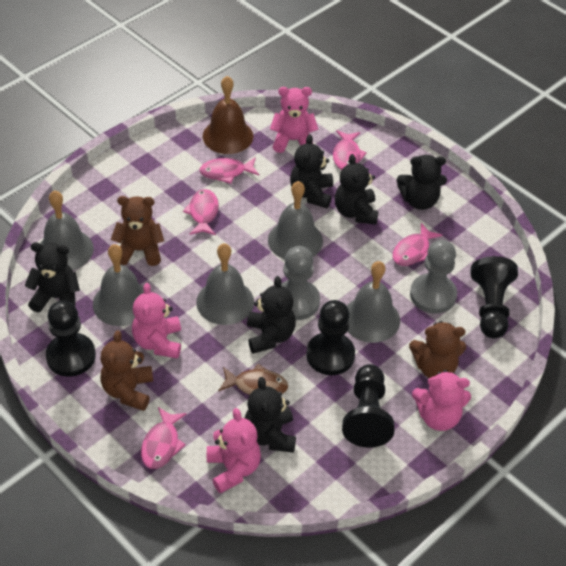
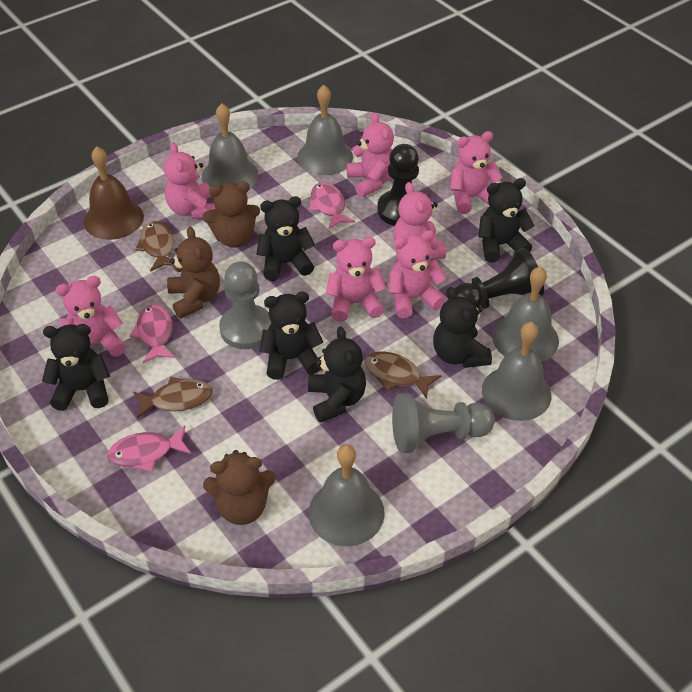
black pawn: [45,301,96,377] [306,300,355,375] [342,364,394,448] [471,256,518,339] = 4 -> [377,144,419,226] [455,248,544,309] = 2
brown fish: [218,364,288,395] = 1 -> [133,377,213,418] [135,221,174,272] [365,351,441,399] = 3
pink fish: [141,407,187,469] [183,189,219,235] [199,157,259,184] [333,130,367,170] [393,223,442,266] = 5 -> [107,426,191,472] [130,305,175,363] [309,182,355,229] = 3
pink teddy bear: [132,283,181,359] [207,408,261,494] [270,87,318,153] [412,370,471,431] = 4 -> [55,276,126,357] [164,143,216,219] [326,237,387,322] [346,112,394,197] [389,230,447,318] [393,182,446,259] [450,131,503,214] = 7

